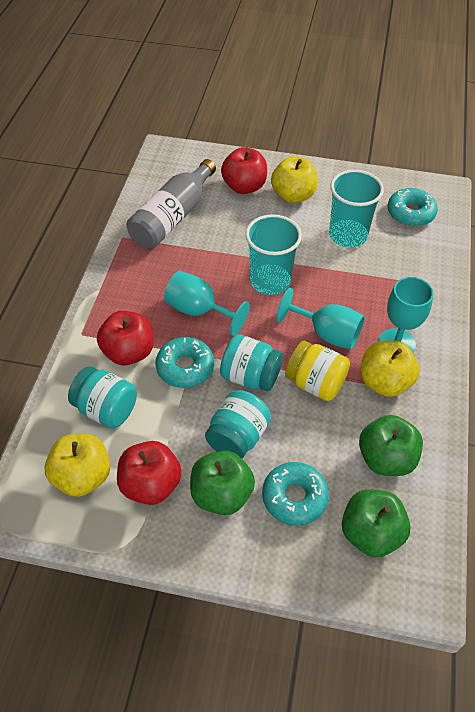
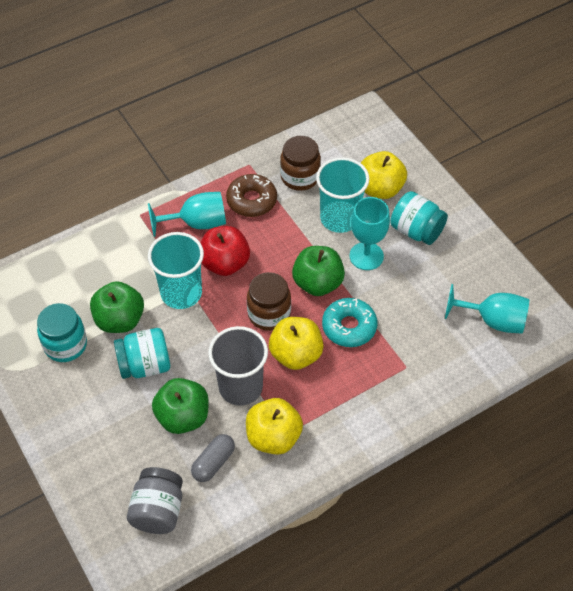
brown donut: none = 0 -> [226,174,277,217] = 1
brown jar: none = 0 -> [247,272,291,331] [280,136,321,191] = 2
grey bottle: [127,159,216,249] = 1 -> none = 0
grey capsule: none = 0 -> [191,434,235,482] = 1
grey cup: none = 0 -> [208,326,268,406] = 1
grey jar: none = 0 -> [127,467,183,534] = 1
red apple: [97,311,154,365] [117,441,182,505] [221,147,267,194] = 3 -> [201,226,250,276] = 1
turquoise donut: [155,337,214,388] [262,462,329,526] [388,188,438,226] = 3 -> [322,298,377,347] = 1
yellow jar: [285,341,350,401] = 1 -> none = 0

